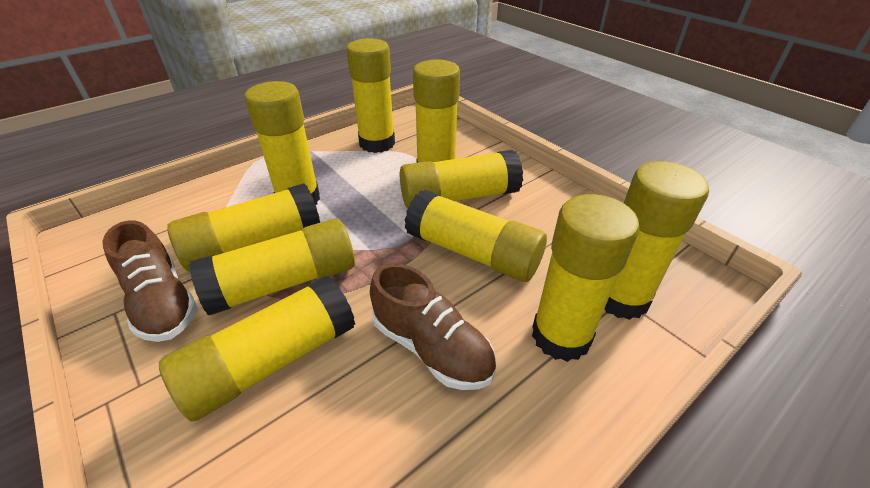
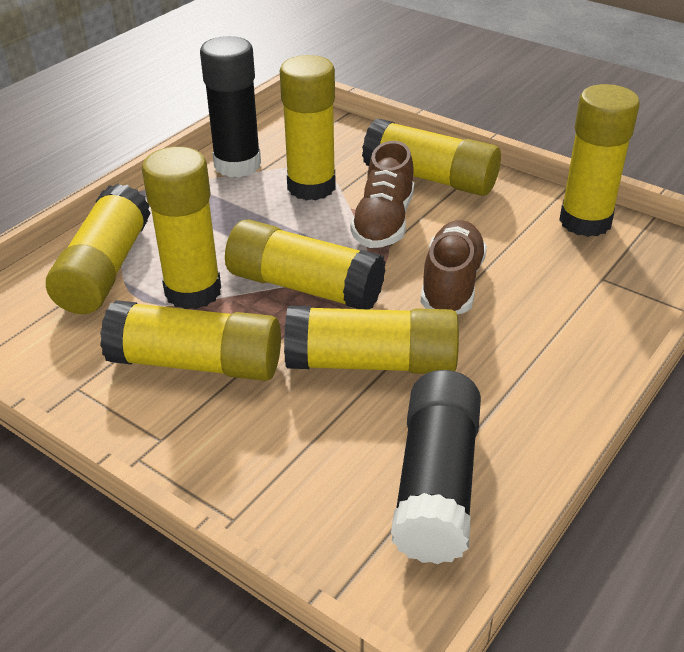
black glue stick: none = 0 -> [200,36,261,178] [391,370,481,564] = 2
yellow glue stick: [159,276,355,422] [167,183,320,272] [189,218,355,315] [244,81,320,205] [346,38,395,153] [400,150,523,209] [405,190,547,282] [413,59,460,163] [532,194,639,362] [605,161,709,320] = 10 -> [46,183,151,314] [100,300,281,381] [142,147,221,309] [225,219,385,310] [280,55,336,201] [284,306,459,374] [362,119,501,196] [559,84,640,237] = 8

